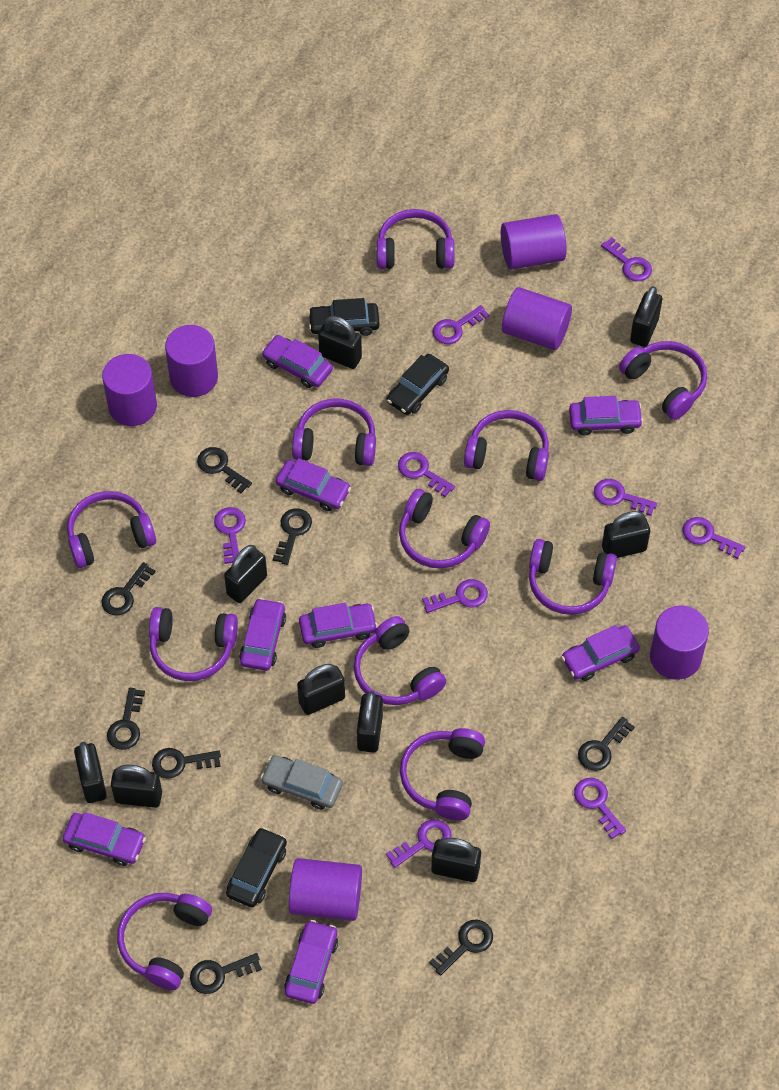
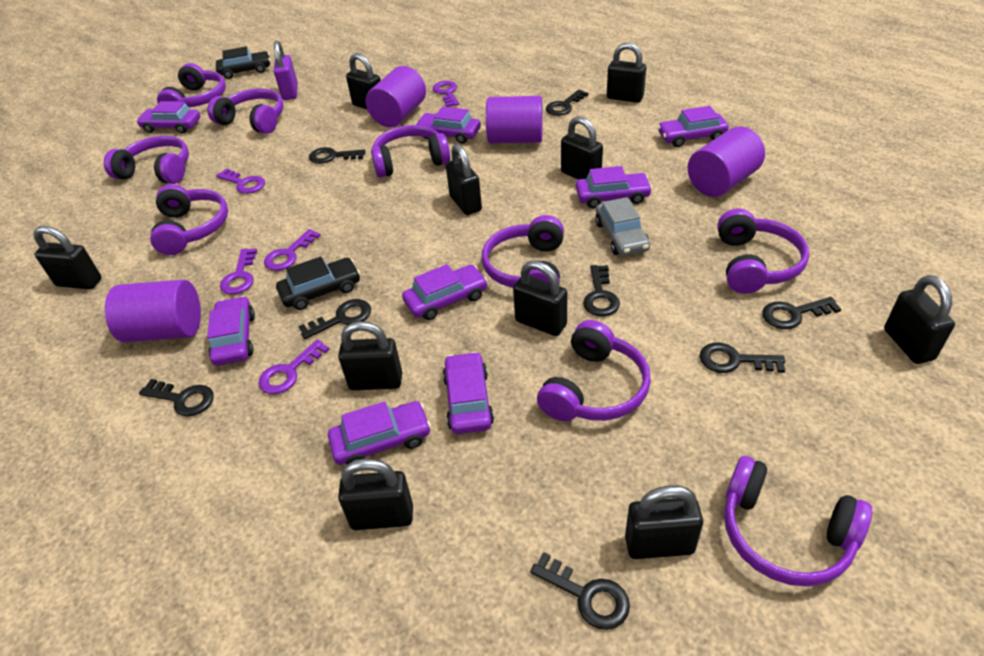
black car: [226,827,287,908] [308,298,380,336] [387,354,449,415] = 3 -> [216,46,270,79] [276,257,360,310] = 2
black padlock: [74,742,107,803] [111,765,162,808] [224,545,267,603] [297,664,345,715] [318,316,362,369] [357,691,383,753] [431,838,481,882] [602,511,650,558] [630,286,662,347] = 9 -> [34,226,102,290] [338,321,402,390] [338,459,413,530] [346,53,381,109] [446,144,482,215] [513,260,567,336] [561,116,603,180] [607,43,646,103] [625,485,703,559] [884,275,955,364] = 10
purple cylinder: [102,354,157,426] [165,325,218,397] [289,858,362,921] [501,214,567,270] [502,287,572,350] [650,606,709,680] = 6 -> [105,280,201,342] [366,66,426,127] [486,96,543,143] [688,127,765,197] = 4
purple headphones: [67,491,156,568] [117,893,212,990] [149,607,238,681] [292,398,376,466] [354,616,446,705] [377,209,455,269] [399,489,490,569] [400,728,485,821] [464,410,549,481] [529,539,617,615] [619,341,707,420] = 11 -> [104,136,189,184] [150,184,228,255] [157,63,226,107] [207,89,284,134] [371,125,450,178] [482,215,564,288] [537,320,651,421] [717,208,809,294] [724,456,873,587] = 9
purple key: [214,507,246,564] [386,819,452,868] [398,452,455,497] [422,579,488,613] [433,305,489,344] [574,778,626,839] [594,479,657,516] [601,237,652,281] [682,517,745,559] = 9 -> [216,168,265,194] [220,248,257,295] [258,340,330,394] [264,229,321,271] [433,81,459,107] = 5
purple padlock: none = 0 -> [274,41,298,100] = 1

